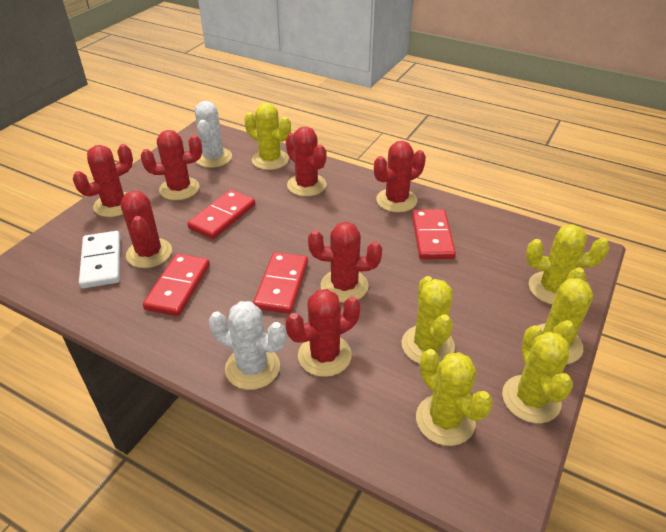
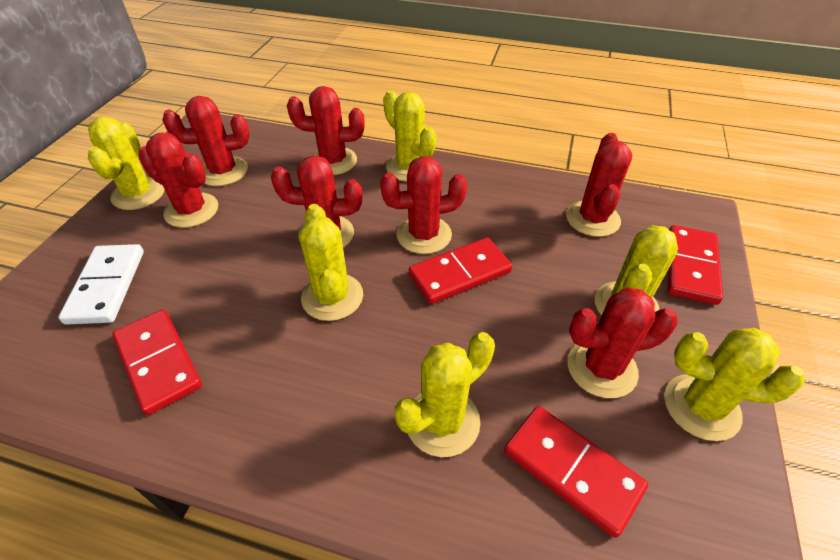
white cactus: [195,101,232,168] [209,301,286,390] = 2 -> none = 0

